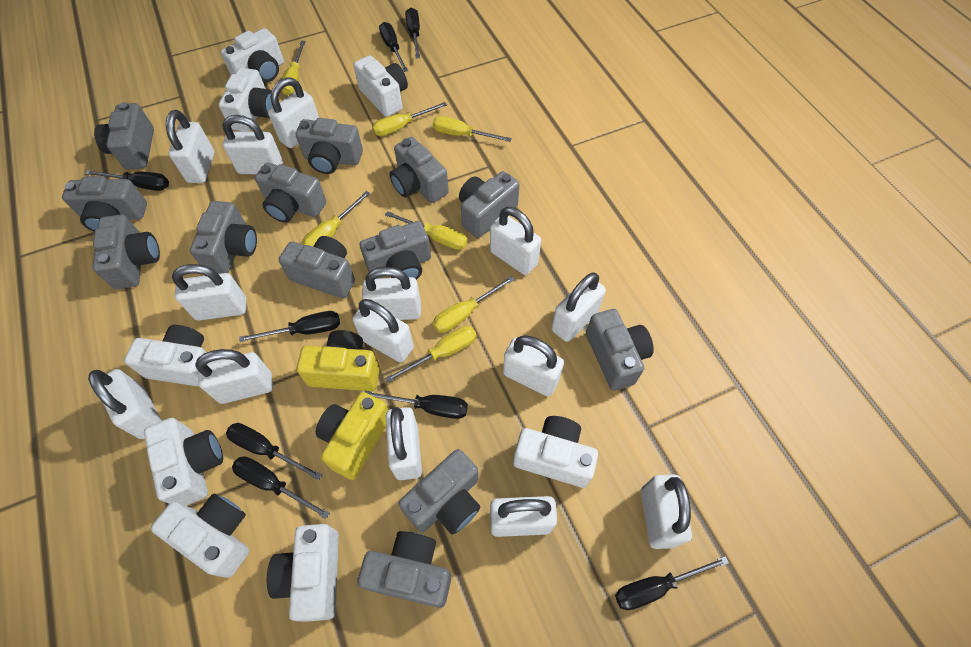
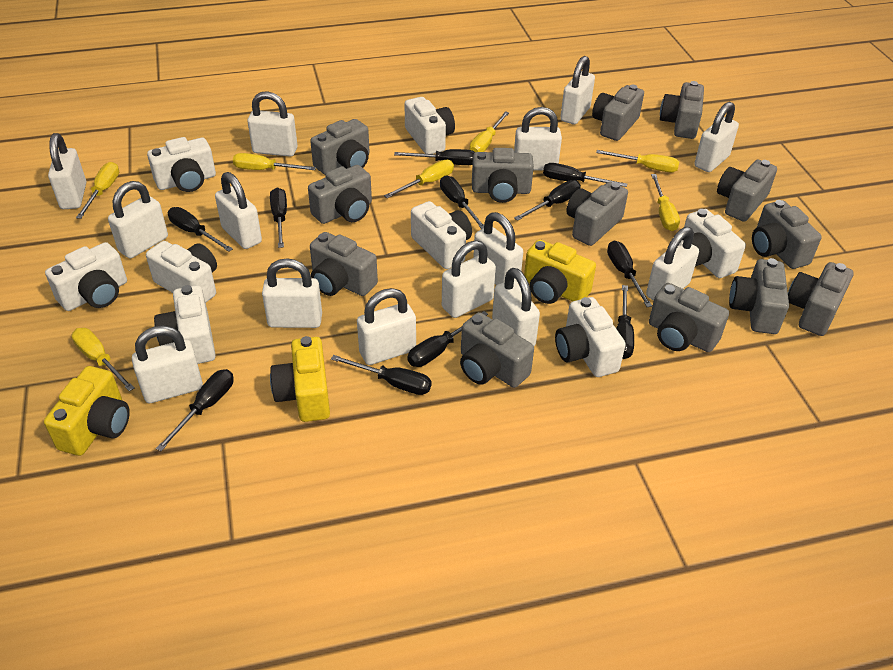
black screwdriver: [85,170,169,191] [226,423,322,481] [232,456,330,519] [239,311,340,342] [365,391,468,419] [379,22,408,72] [405,8,420,58] [615,556,729,610] = 8 -> [156,369,234,451] [168,207,233,252] [270,188,287,248] [331,355,432,395] [394,149,475,165] [407,311,488,367] [440,176,484,229] [514,180,581,221] [543,163,627,187] [607,241,652,307] [616,285,634,359] = 11
yellow camera: [297,330,380,391] [316,392,388,480] = 2 -> [44,366,130,456] [270,336,330,422] [524,240,596,304] = 3

